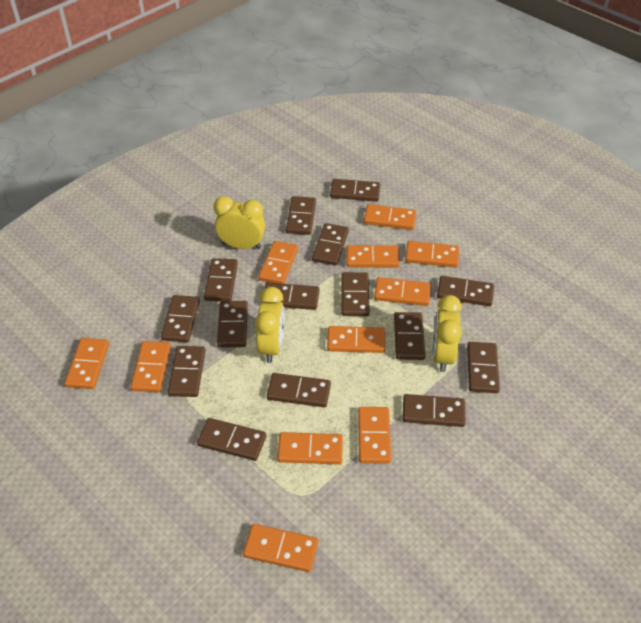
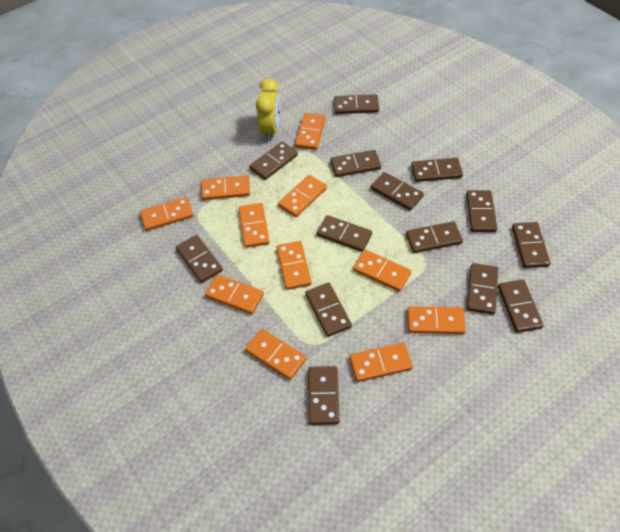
brown domino: [161,295,200,342] [168,346,205,397] [197,418,266,461] [204,258,238,301] [217,301,248,348] [265,283,319,310] [267,373,331,407] [286,196,316,235] [312,223,349,265] [330,179,381,202] [341,272,370,316] [394,312,425,360] [402,394,465,427] [437,276,494,306] [467,342,500,393] = 15 -> [176,235,223,283] [249,141,298,180] [305,282,352,337] [308,366,339,425] [316,215,372,252] [330,150,381,177] [334,94,379,114] [371,172,424,211] [406,221,463,253] [411,158,463,182] [466,190,497,232] [467,263,498,315] [498,280,544,333] [512,222,550,268] = 14
yellow clock: [213,196,265,249] [255,287,285,363] [432,295,462,372] = 3 -> [256,78,281,141] = 1

